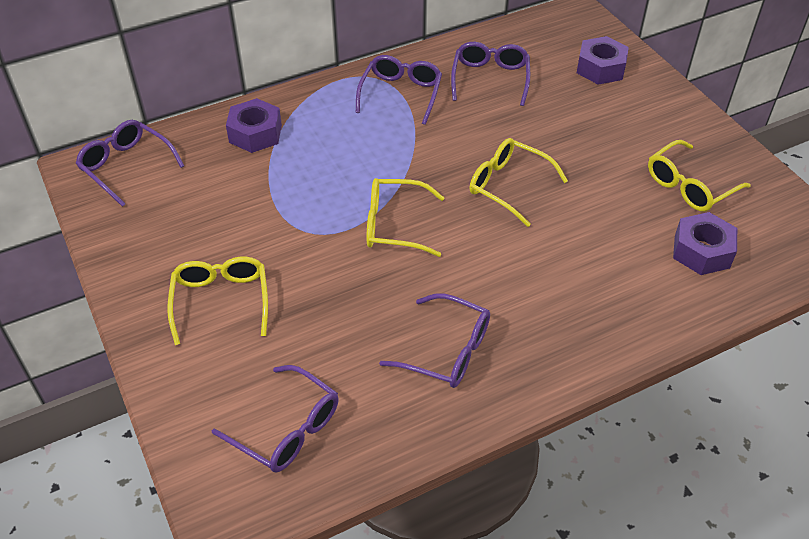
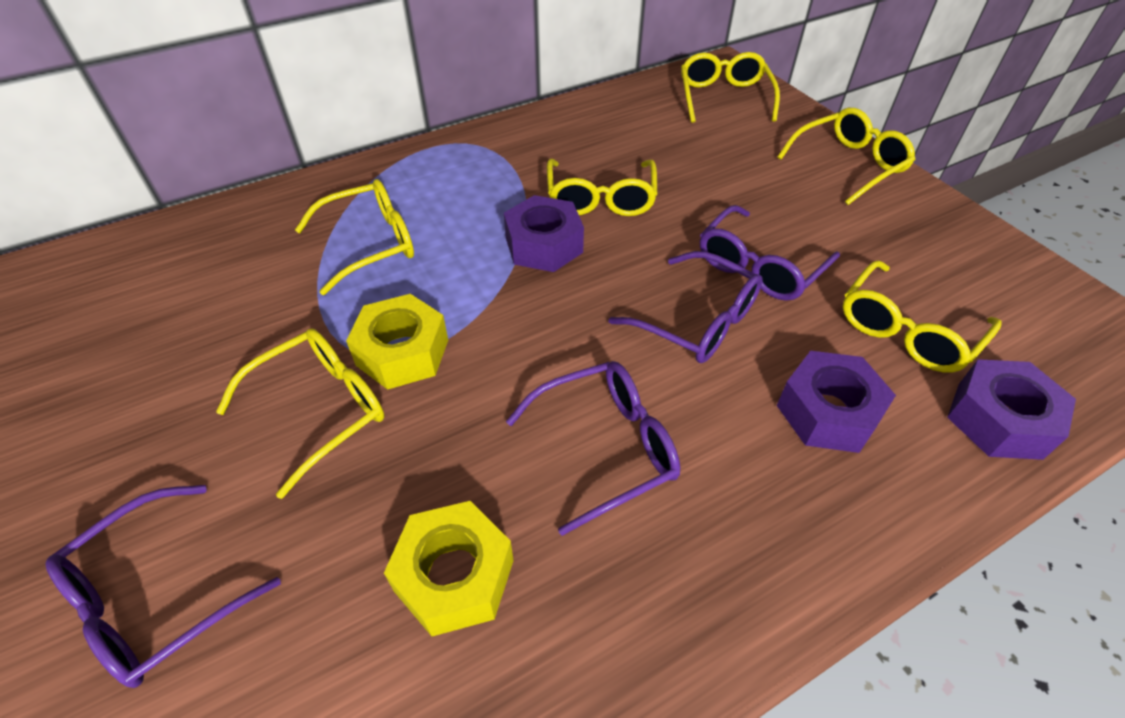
purple glasses: [75,120,184,207] [212,365,339,472] [356,55,442,125] [379,293,490,388] [451,42,530,106] = 5 -> [45,485,281,688] [506,361,680,536] [608,251,763,363] [700,205,840,301] = 4
yellow glasses: [167,257,268,345] [367,178,444,257] [469,138,568,227] [648,140,751,212] = 4 -> [216,328,384,499] [295,179,414,295] [547,159,657,216] [681,52,780,123] [777,108,915,205] [842,260,1002,373] = 6
yellow nut: none = 0 -> [346,294,448,390] [384,501,514,636] = 2

